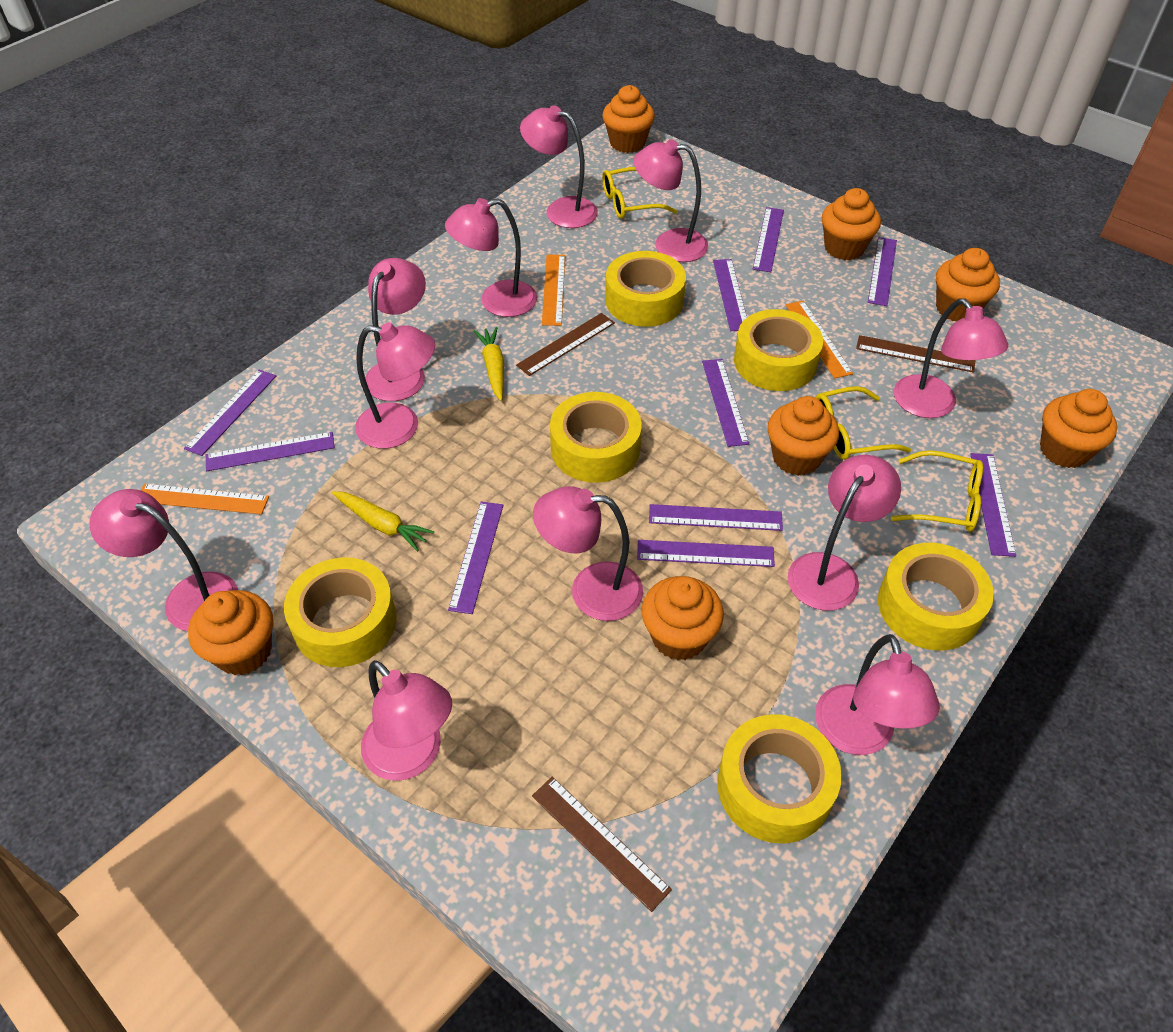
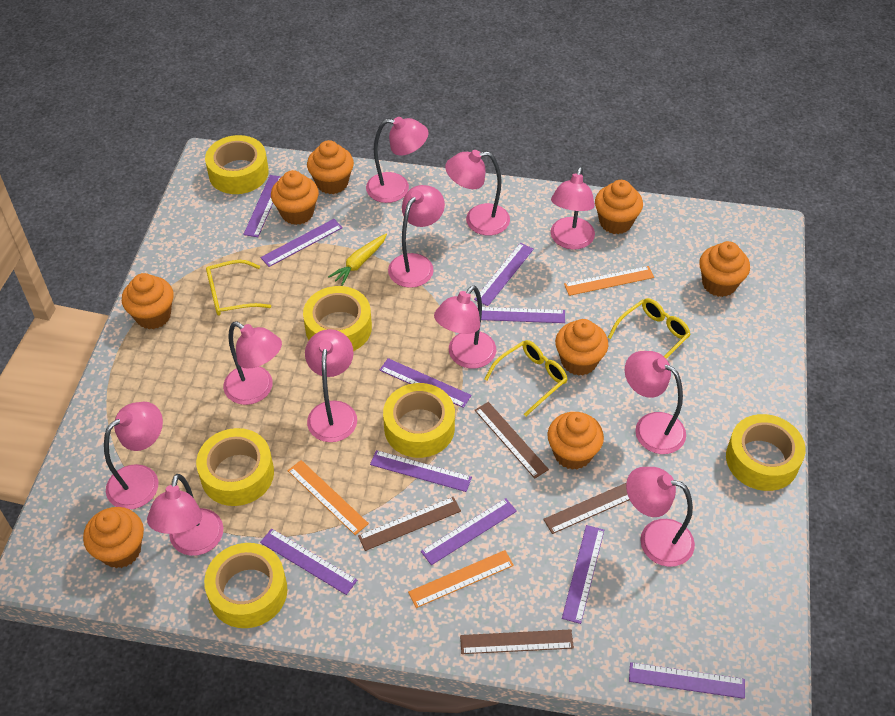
brown ruler: [516,313,615,376] [532,777,672,912] [856,335,975,373] = 3 -> [358,497,461,551] [460,629,574,654] [475,402,549,479] [543,483,630,534] = 4
orange cupcake: [188,590,273,675] [602,85,655,153] [642,576,724,660] [767,396,839,476] [822,188,881,260] [936,248,1000,322] [1040,389,1117,468] = 7 -> [83,507,144,568] [122,273,174,329] [271,170,319,225] [307,140,354,194] [547,412,604,470] [555,319,608,376] [595,180,643,234] [699,241,750,297] = 8
yellow carrot: [332,491,434,552] [474,327,504,401] = 2 -> [328,234,387,286] = 1

